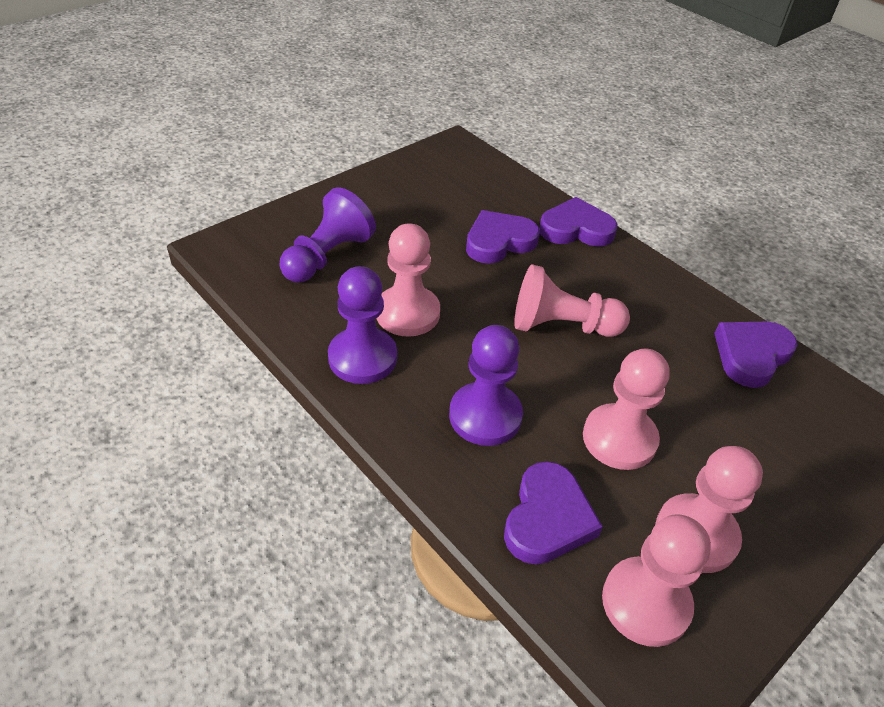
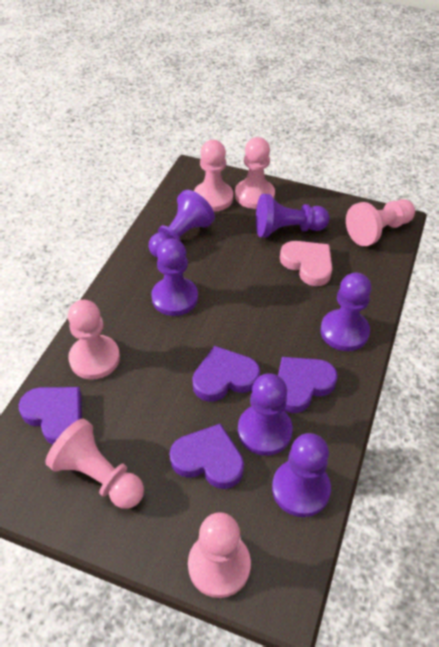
pink heart: none = 0 -> [280,241,332,286] = 1
pink pawn: [376,223,440,337] [514,264,630,337] [583,348,670,470] [602,514,711,647] [655,446,763,573] = 5 -> [45,419,144,509] [68,300,120,380] [188,512,251,598] [194,140,233,212] [235,137,275,209] [346,199,415,246] = 6
purple pawn: [279,187,376,283] [328,266,397,384] [449,325,523,446] = 3 -> [149,190,215,258] [151,239,198,316] [238,373,293,456] [256,194,330,238] [272,433,331,517] [320,273,371,351] = 6

